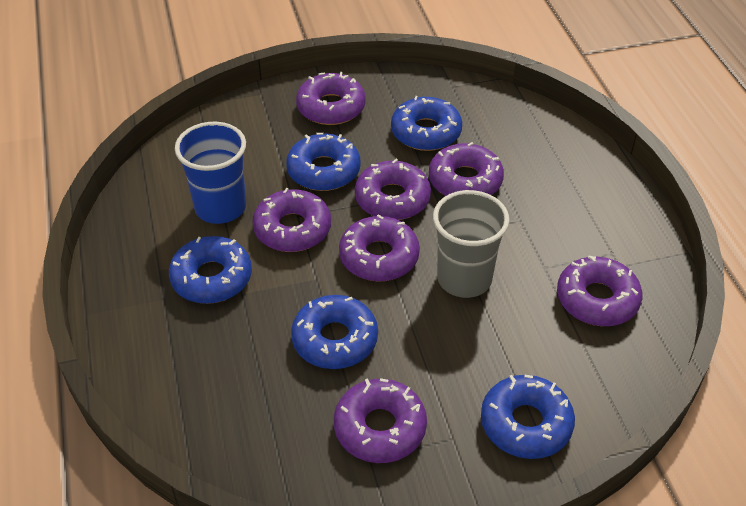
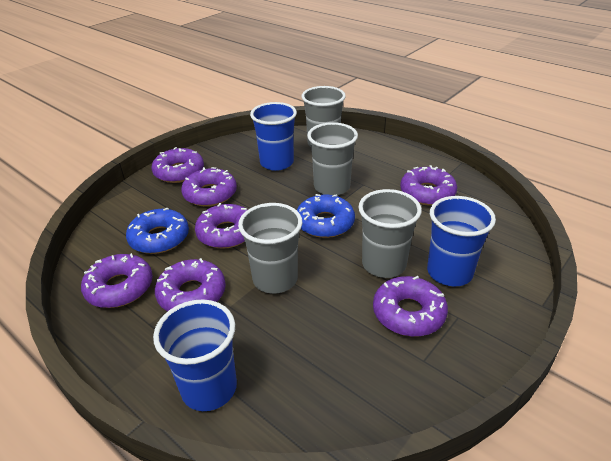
blue cup: [175,122,246,224] = 1 -> [153,299,237,411] [250,102,297,171] [427,196,496,286] = 3
blue donut: [169,236,252,304] [286,133,361,191] [291,295,378,369] [391,96,462,151] [481,375,575,459] = 5 -> [126,208,189,254] [297,194,355,238] = 2
grey cup: [433,190,509,298] = 1 -> [238,203,302,294] [302,86,346,147] [307,122,358,195] [359,189,422,278] = 4

